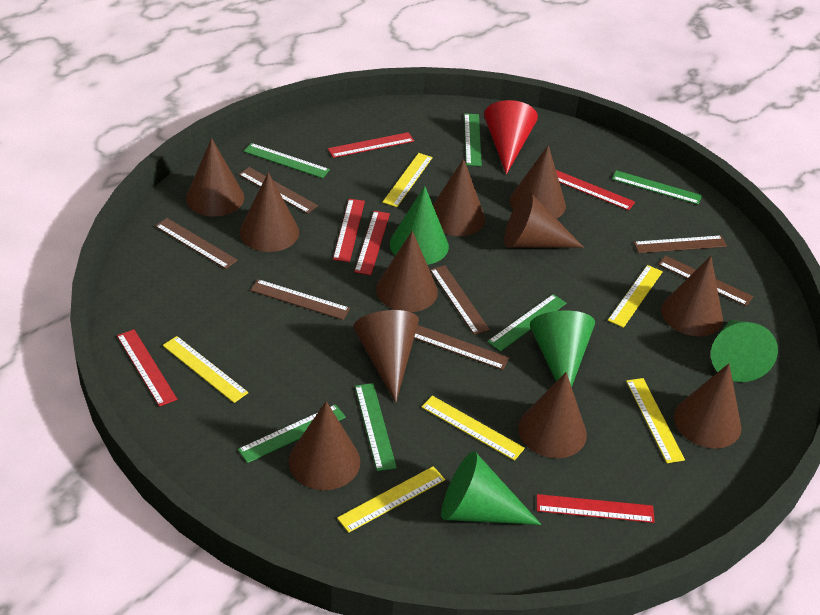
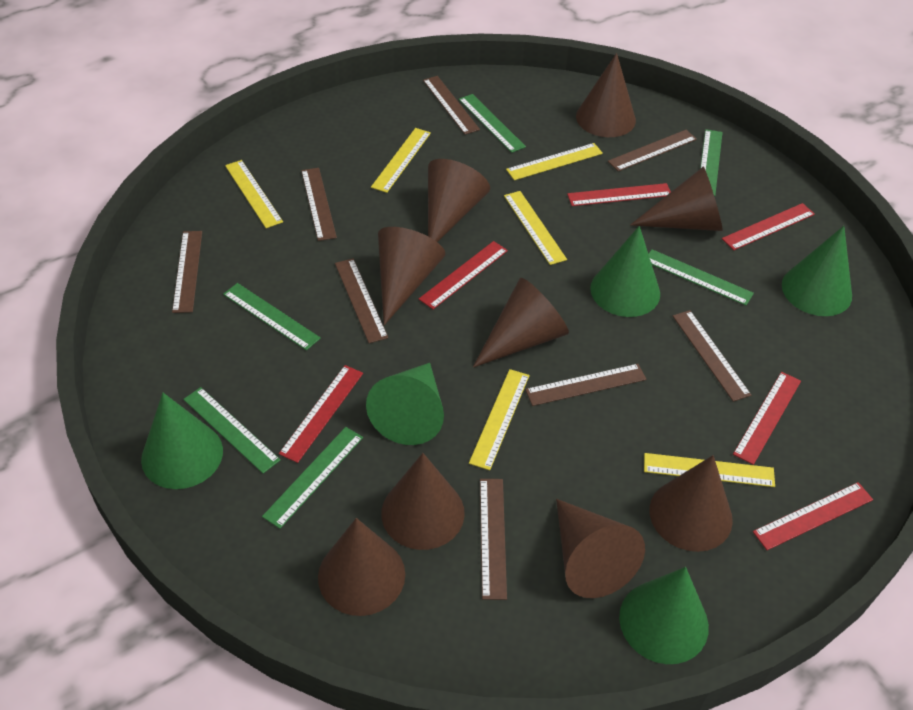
brown cone: [186,138,244,217] [240,172,299,252] [289,401,360,490] [353,310,419,403] [376,231,438,312] [433,159,485,236] [504,192,584,248] [510,145,566,219] [518,372,587,458] [661,256,723,337] [674,364,741,449] = 11 -> [318,518,405,616] [378,227,445,325] [381,453,465,550] [428,159,490,242] [473,278,569,367] [556,499,645,598] [576,53,636,137] [630,167,723,231] [649,455,733,552] = 9
brown ruler: [155,218,238,269] [239,167,318,214] [250,279,350,320] [414,325,509,370] [430,265,490,335] [633,235,727,253] [658,256,753,306] = 7 -> [172,231,202,313] [301,168,337,241] [335,259,388,343] [423,76,480,134] [480,479,507,600] [525,364,646,406] [608,130,697,171] [673,310,751,402] = 8
green cone: [390,186,449,265] [441,451,541,525] [530,310,595,387] [711,320,778,382] = 4 -> [141,393,223,489] [366,363,444,445] [590,226,660,317] [619,567,709,664] [782,226,852,316] = 5
red cone: [484,100,538,174] = 1 -> none = 0

